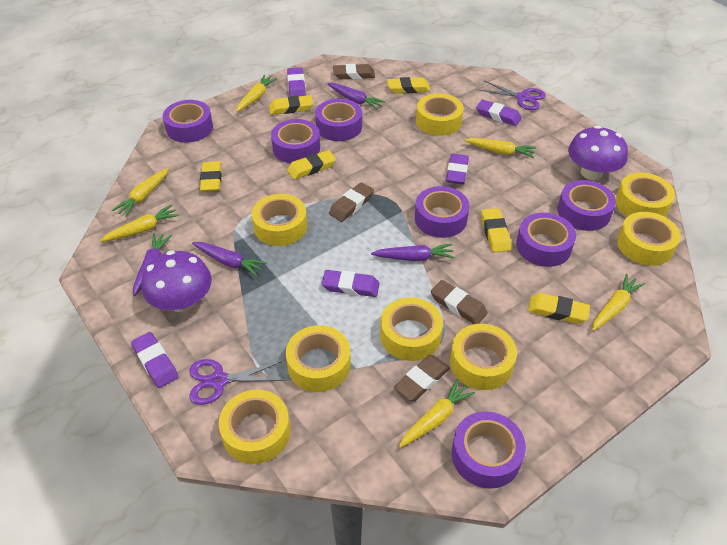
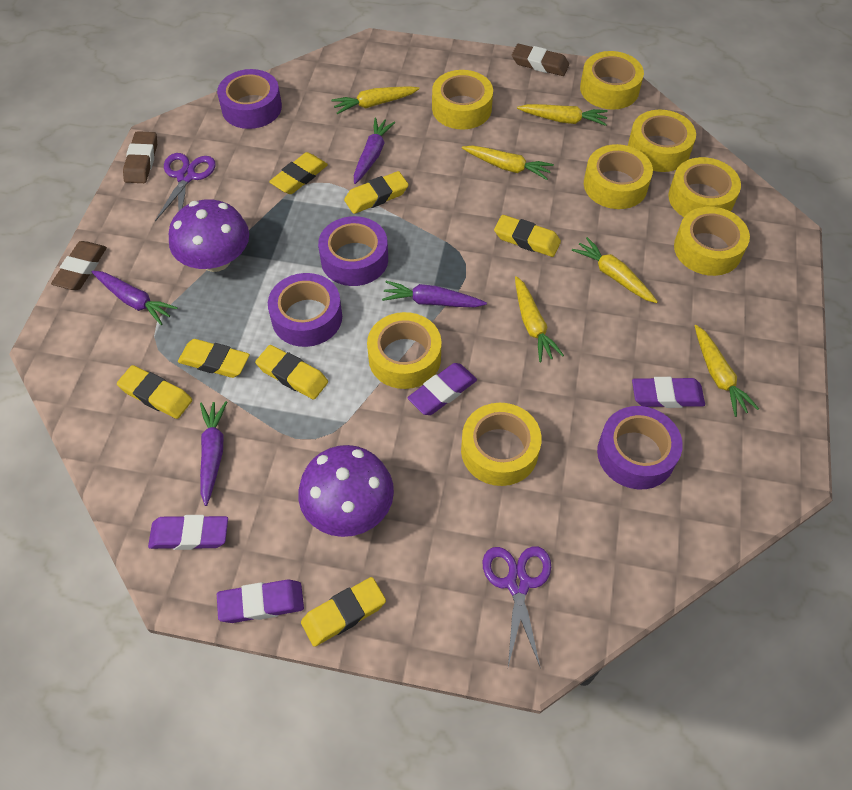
brown eraser: [329,182,374,222] [333,64,375,80] [394,355,450,401] [431,280,488,324] = 4 -> [51,241,107,290] [123,131,157,183] [512,44,569,76] = 3
purple eraser: [131,332,178,388] [287,67,306,96] [322,270,380,297] [446,154,469,184] [476,100,522,126] = 5 -> [148,515,228,550] [217,579,304,623] [408,363,477,415] [632,377,705,408] = 4
purple tape: [163,100,213,143] [271,119,320,163] [315,99,362,141] [415,186,469,238] [452,411,526,489] [516,213,576,267] [557,180,616,231] = 7 -> [217,69,282,129] [268,273,342,347] [318,216,388,286] [597,406,683,489] = 4
yellow eraser: [200,161,222,192] [269,95,313,115] [287,150,336,180] [387,77,430,93] [481,208,511,252] [528,293,590,324] = 6 -> [117,365,192,419] [178,339,250,378] [255,345,328,400] [269,152,328,194] [301,577,386,647] [344,171,409,214] [494,215,561,257] = 7

